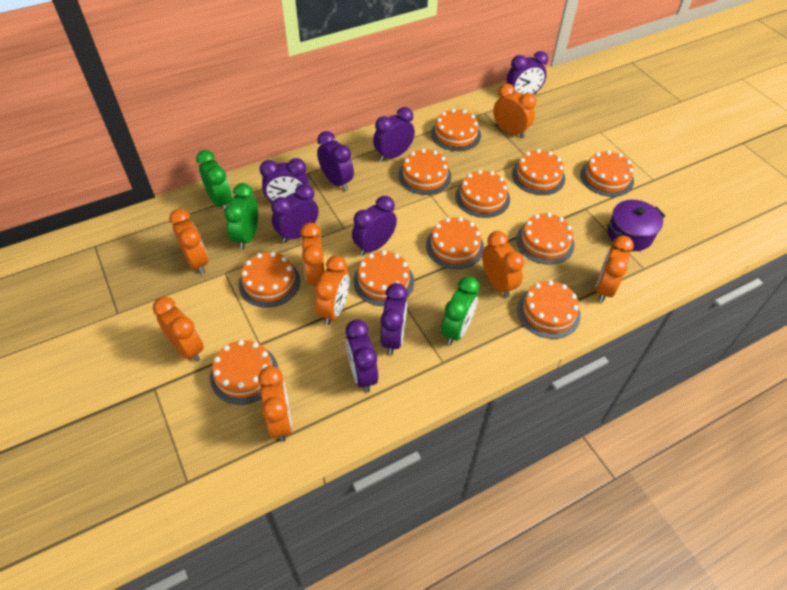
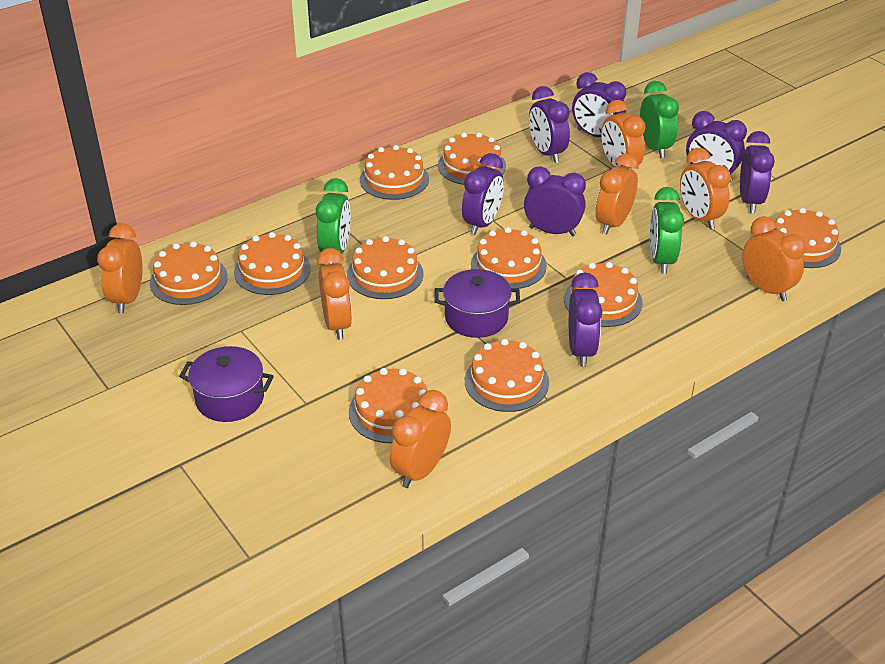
orange cake: [210,340,278,405] [239,252,300,308] [353,250,414,306] [398,149,452,195] [426,217,484,269] [431,109,481,151] [455,170,510,218] [512,149,565,195] [516,213,575,265] [517,280,581,339] [580,150,634,197] = 11 -> [150,241,228,305] [234,232,311,295] [347,236,424,299] [349,368,428,443] [360,145,429,200] [438,132,506,185] [465,339,549,412] [471,227,547,289] [564,262,643,327] [773,208,841,268] = 10
orange clock: [153,297,204,362] [169,209,208,274] [258,366,292,442] [300,223,325,287] [314,256,349,325] [482,231,524,298] [493,83,536,138] [595,236,634,302] = 8 -> [97,223,143,313] [317,248,352,340] [390,390,451,488] [596,153,639,235] [601,100,646,170] [680,148,731,230] [742,216,806,301] = 7
purple clock: [259,158,309,204] [271,184,319,243] [317,131,354,191] [346,319,378,392] [352,196,397,256] [373,107,415,162] [381,283,408,355] [506,51,548,94] = 8 -> [462,153,504,235] [524,166,586,236] [529,86,570,163] [569,273,602,367] [572,72,626,137] [686,111,747,182] [740,131,775,213] = 7
purple pot: [607,200,666,251] = 1 -> [179,346,274,422] [434,269,520,338] = 2

